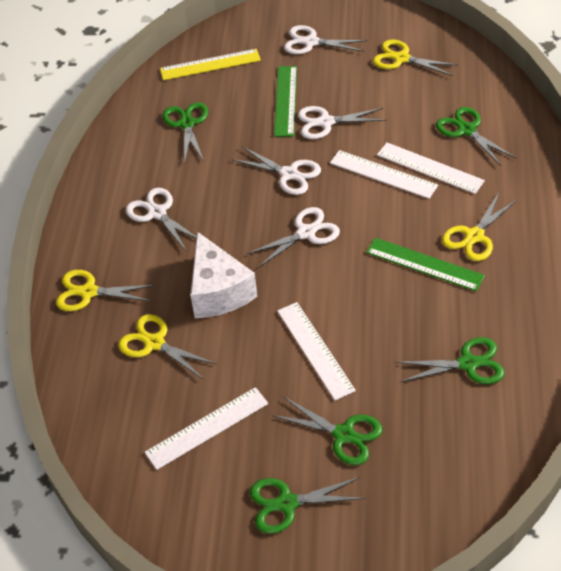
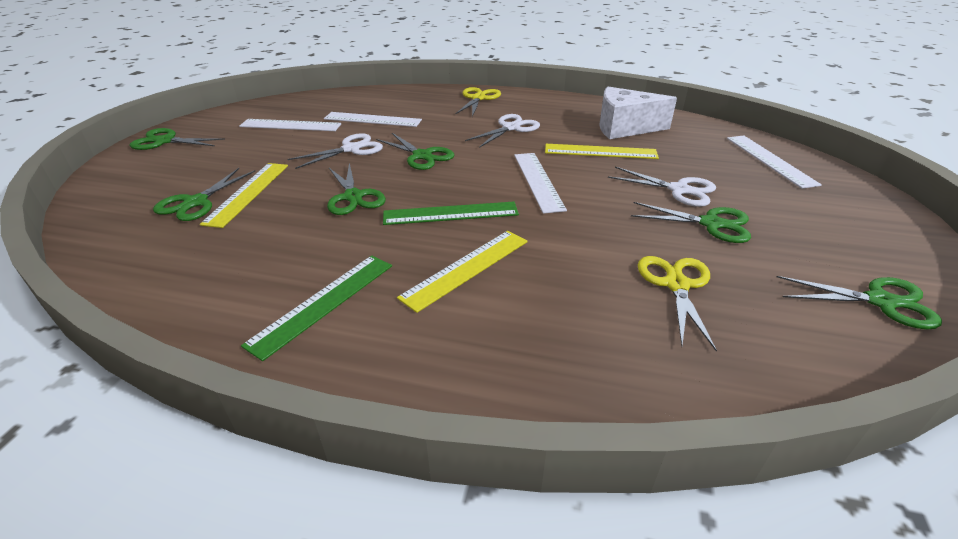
green scissors: [163,102,208,164] [250,477,366,534] [273,397,382,465] [396,337,505,384] [436,107,516,166] = 5 -> [130,128,225,150] [153,168,255,221] [327,162,386,215] [376,133,454,170] [631,202,751,243] [777,276,942,330] = 6
white scissors: [126,188,197,252] [232,146,321,195] [246,207,340,268] [284,25,367,54] [298,106,386,139] = 5 -> [288,133,383,169] [465,114,540,148] [608,167,716,207] = 3
yellow ruler: [160,49,261,80] = 1 -> [200,163,288,228] [397,231,528,313] [545,144,659,159] = 3
yellow scissors: [56,270,156,311] [118,314,217,380] [373,40,459,76] [442,193,518,261] = 4 -> [456,87,501,117] [638,256,717,352] = 2

